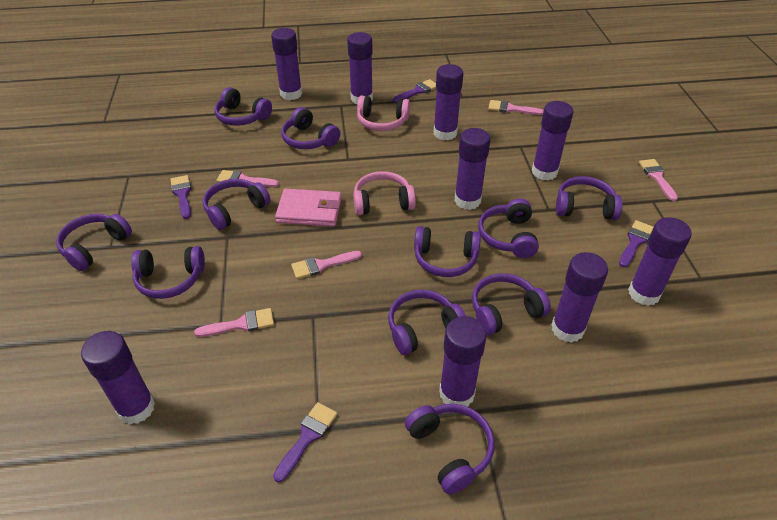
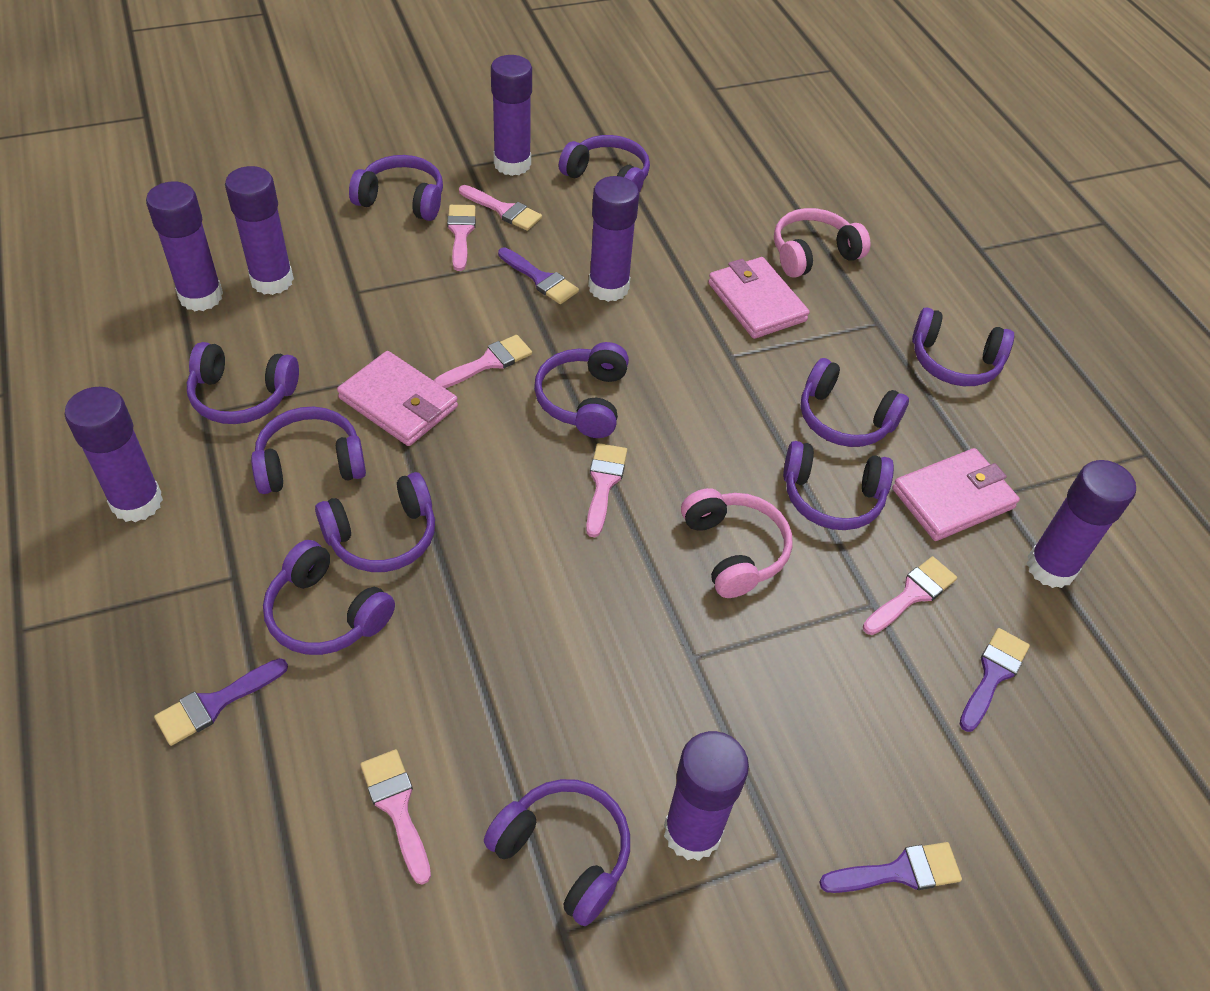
pink brush: [194,308,274,337] [216,170,279,187] [291,251,362,279] [488,100,544,115] [639,159,678,201] = 5 -> [360,749,431,885] [434,335,532,388] [447,205,476,271] [459,185,542,231] [586,443,627,537] [863,556,957,635] = 6
pink wallet: [275,189,342,227] = 1 -> [337,351,458,446] [708,257,810,339] [892,448,1020,541] = 3
purple glue stick: [81,331,155,424] [271,28,302,100] [347,32,373,104] [434,64,463,140] [439,316,487,407] [454,128,491,210] [532,101,573,180] [552,252,608,343] [628,217,692,306] = 9 -> [64,387,163,522] [146,181,223,311] [225,166,294,295] [491,55,532,176] [588,176,639,302] [664,731,749,861] [1026,460,1136,588] = 7

